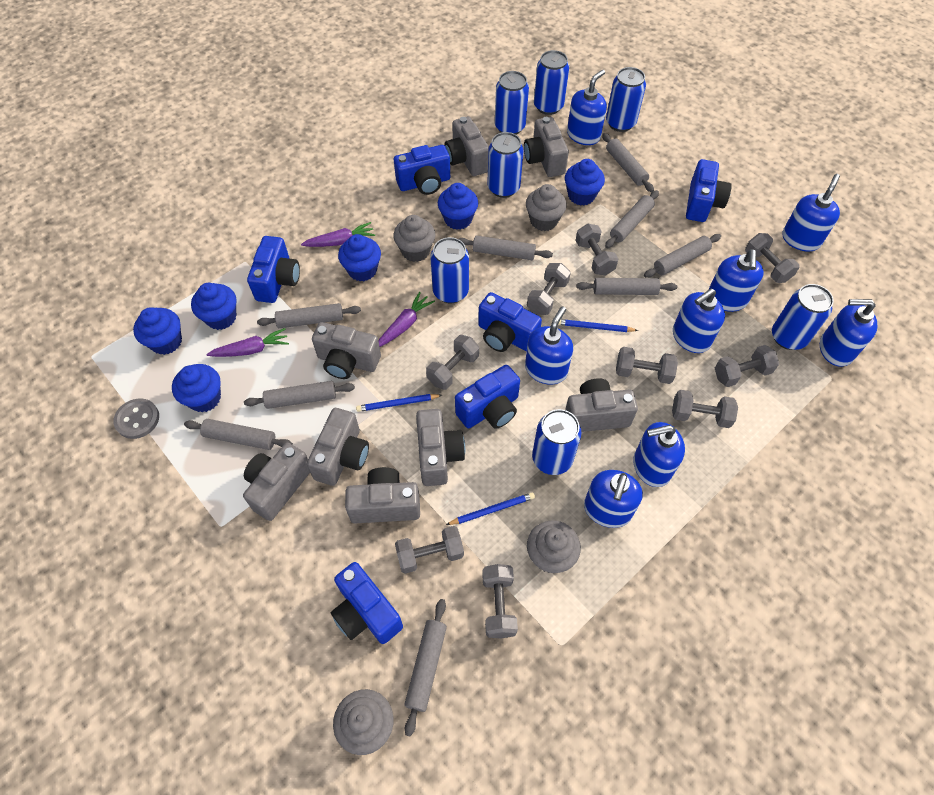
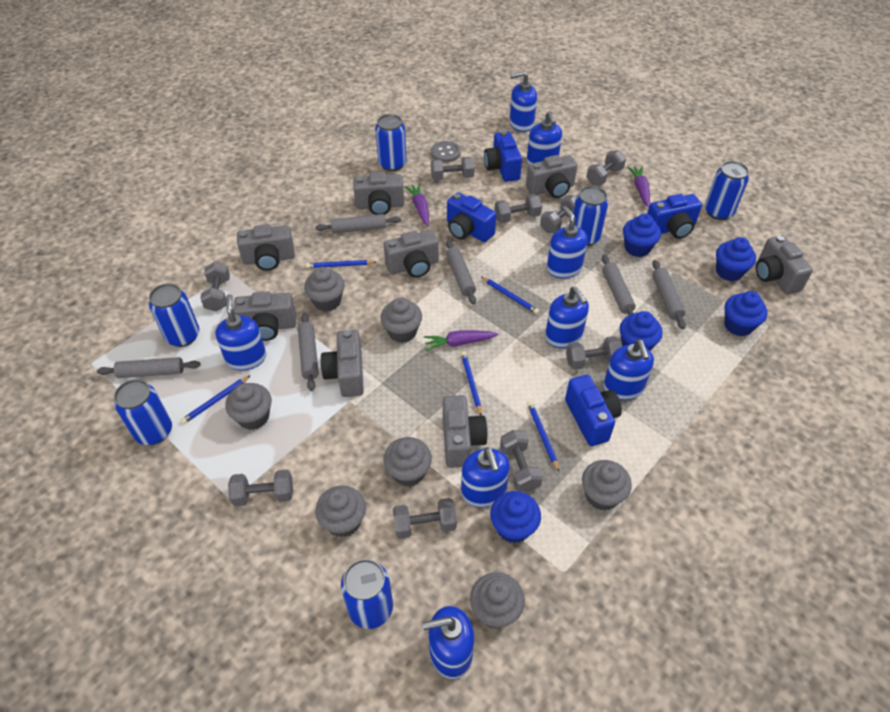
blue camera: [247,236,300,303] [331,562,403,644] [394,145,450,195] [455,365,520,429] [478,292,542,352] [686,159,732,222] = 6 -> [447,192,497,242] [484,131,522,182] [565,375,622,446] [647,194,702,239] = 4
blue can: [431,237,469,303] [487,132,524,198] [495,71,529,135] [532,409,582,475] [534,50,569,115] [606,67,646,132] [772,284,834,350] = 7 -> [114,379,172,445] [149,283,199,347] [341,559,393,629] [375,114,407,171] [573,186,608,246] [705,161,749,220] = 6
blue cupcake: [133,307,182,355] [172,364,221,412] [191,283,237,330] [338,234,381,281] [438,183,478,230] [565,159,605,206] = 6 -> [490,491,541,543] [620,311,663,351] [623,214,661,257] [716,237,756,281] [724,291,768,336] = 5
blue pencil: [356,394,442,412] [446,492,535,525] [558,319,638,332] = 3 -> [180,375,251,424] [306,260,376,268] [461,352,482,416] [481,277,539,314] [527,401,559,472] = 5
grey cupcake: [333,689,393,755] [393,215,435,262] [526,184,567,231] [527,520,581,573] = 4 -> [225,383,272,430] [304,267,345,312] [315,485,366,537] [380,297,422,343] [384,437,432,486] [470,572,525,628] [582,460,632,510] = 7
grey rolling pin: [184,419,293,450] [244,381,355,409] [257,303,361,328] [404,599,447,736] [459,235,553,260] [576,278,677,295] [602,133,654,192] [605,190,659,248] [644,234,721,278] = 9 -> [97,357,201,378] [298,313,319,391] [315,214,401,234] [446,240,476,305] [602,255,636,316] [652,260,686,330] = 6

